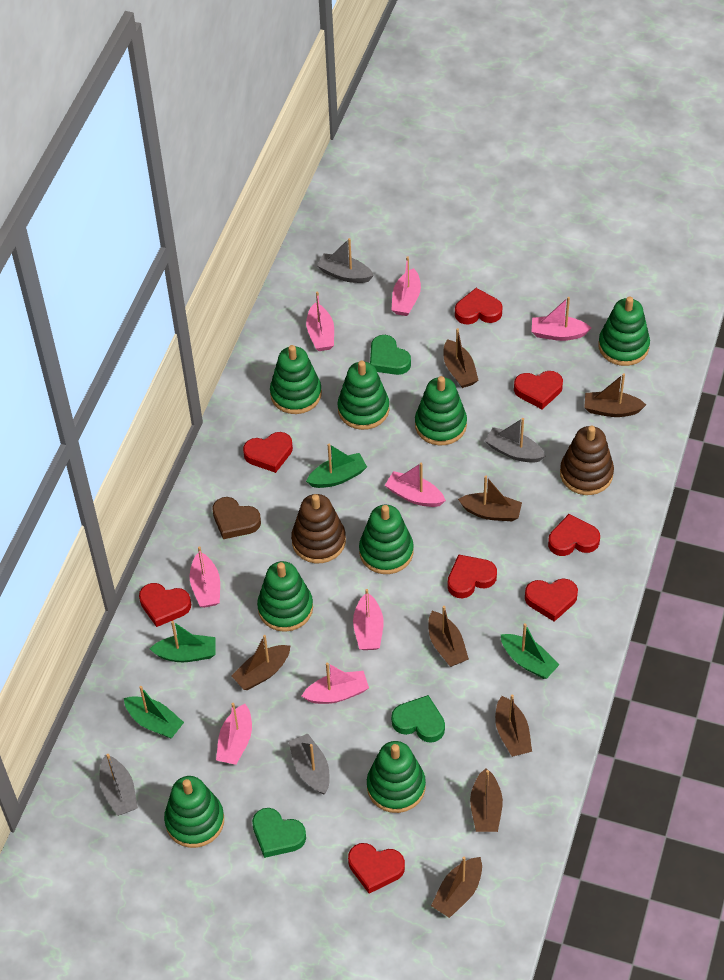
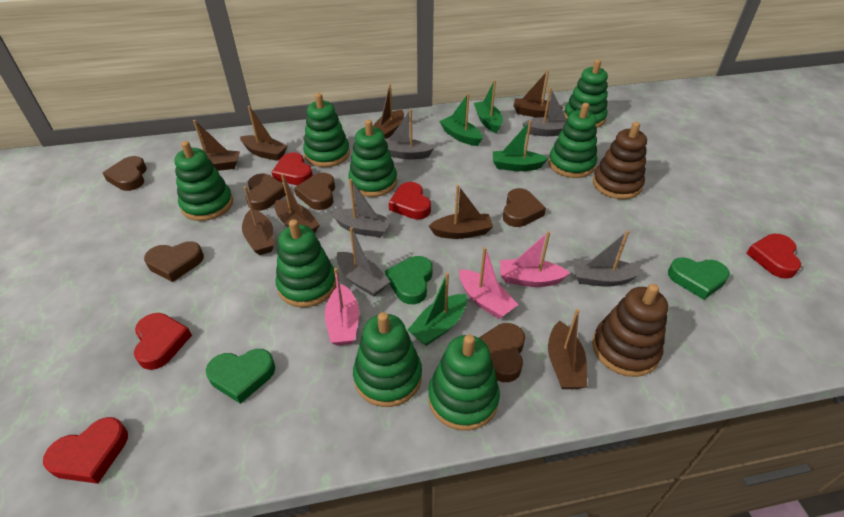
brown heart: [212,497,261,539] = 1 -> [103,156,147,191] [144,241,204,282] [246,173,286,211] [294,173,335,210] [479,323,525,382] [503,188,546,227] = 6
grey boat: [99,754,138,816] [288,734,330,795] [317,238,374,283] [485,418,545,463] = 4 -> [331,179,392,238] [336,227,391,297] [384,109,434,160] [522,87,568,136] [572,230,643,287] = 5
pink boat: [190,546,220,608] [216,703,252,765] [302,663,369,704] [306,291,334,351] [353,589,384,650] [385,463,446,507] [391,256,421,316] [532,297,591,341] = 8 -> [325,268,359,346] [459,247,518,319] [500,231,570,287] = 3
red heart: [139,583,191,627] [243,432,293,473] [348,843,405,893] [448,554,497,599] [455,288,503,325] [514,371,563,409] [525,578,578,622] [548,514,600,556] = 8 -> [43,417,128,484] [134,313,192,370] [271,152,313,185] [389,182,431,219] [746,234,801,279] = 5

